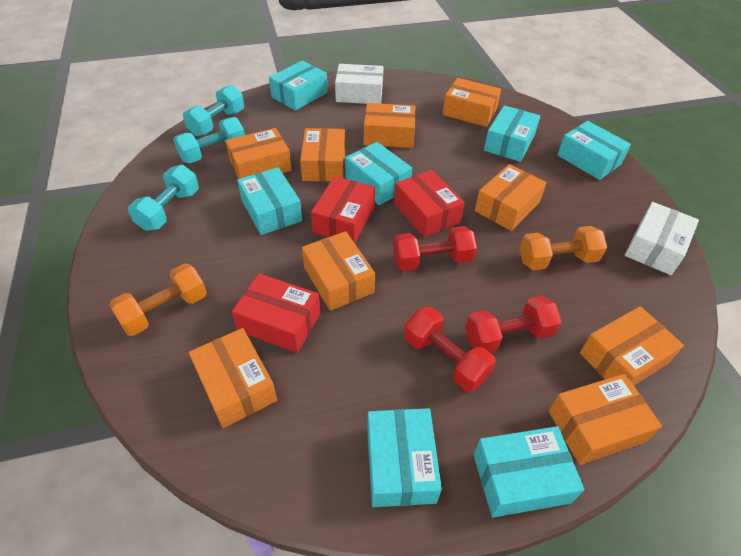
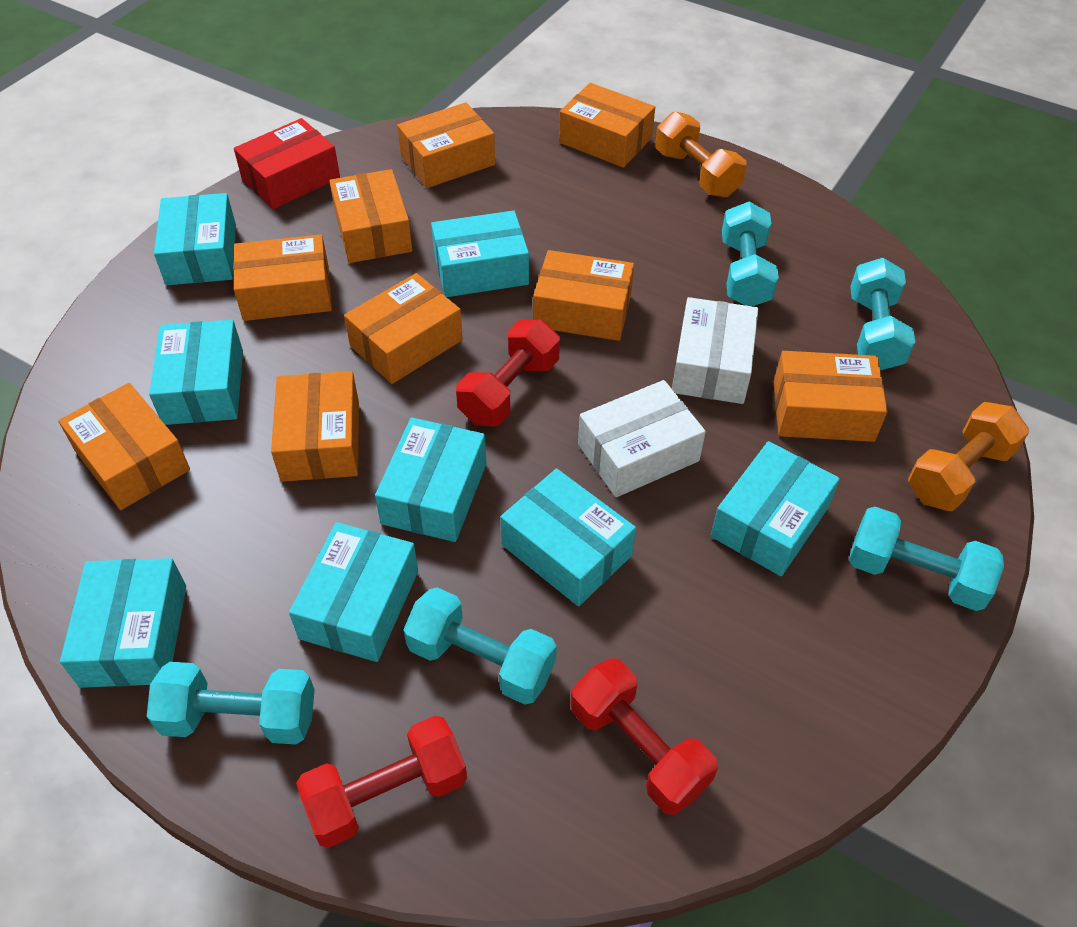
red box: [232,273,321,353] [311,176,375,243] [394,170,465,238] = 3 -> [234,118,340,209] = 1
turquoise box: [237,167,302,235] [269,60,328,111] [345,142,412,205] [367,408,442,507] [473,426,584,518] [484,105,540,162] [557,121,631,180] = 7 -> [60,558,186,688] [149,320,243,425] [154,193,236,285] [289,522,418,662] [375,417,487,542] [431,211,529,297] [500,469,636,606] [711,441,840,576] = 8
turquoise dumbbell: [128,165,199,231] [173,117,245,163] [183,85,244,136] = 3 -> [147,662,315,745] [403,587,557,705] [722,202,779,306] [849,507,1004,611] [850,258,915,370] = 5

